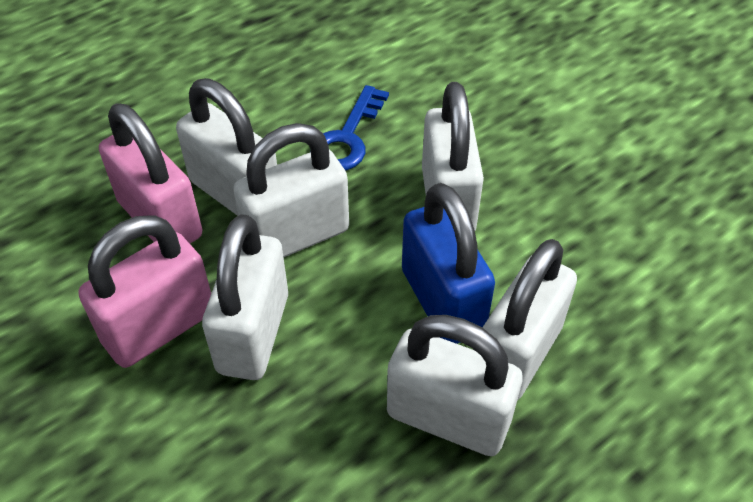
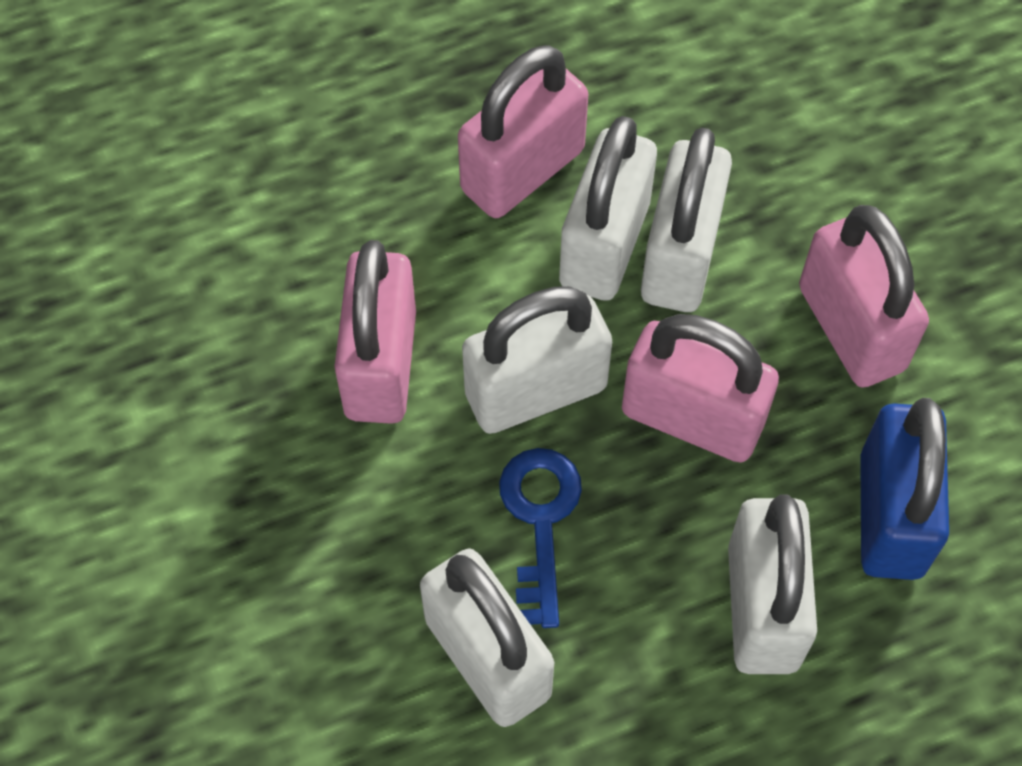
pink padlock: [78,215,211,368] [99,103,202,244] = 2 -> [334,240,416,424] [458,45,588,218] [622,314,779,463] [799,205,929,388] = 4
white padlock: [176,78,277,216] [202,214,288,380] [233,123,349,257] [387,315,523,456] [422,82,484,230] [482,239,577,400] = 6 -> [420,549,554,727] [462,286,612,434] [559,116,657,301] [641,128,732,312] [728,495,817,674] = 5

